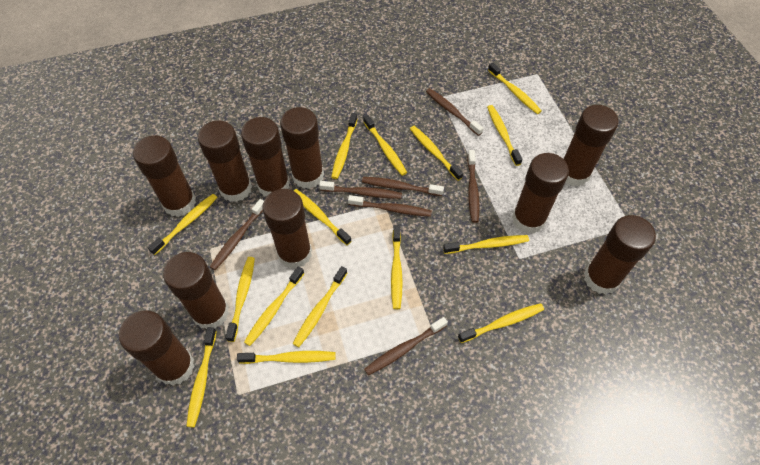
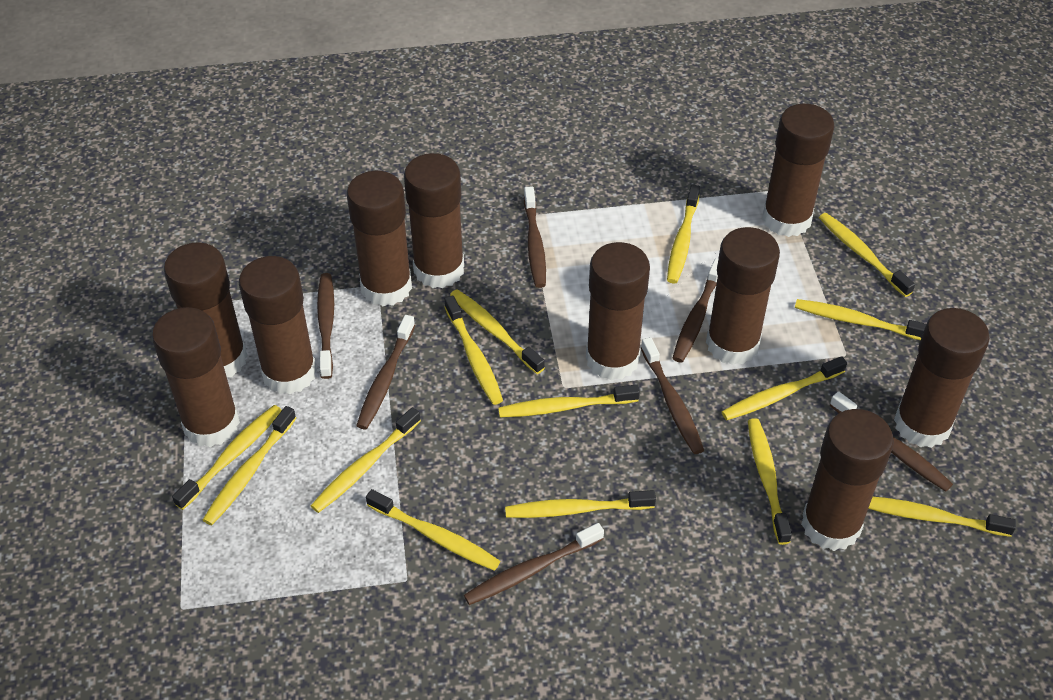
yellow toothbrush: [148,194,218,255] [186,327,217,427] [225,257,255,342] [237,351,335,364] [244,266,304,346] [293,189,351,245] [293,266,347,347] [331,113,358,179] [363,115,407,176] [391,225,403,309] [410,126,463,181] [443,235,529,254] [458,303,544,343] [487,105,523,166] [488,63,542,114] = 15 -> [172,405,282,510] [203,406,296,525] [311,407,421,513] [366,489,500,571] [445,296,503,405] [450,289,545,374] [498,384,640,417] [505,490,656,518] [667,184,700,284] [722,356,847,420] [748,418,792,545] [795,299,926,340] [819,213,915,297] [868,497,1016,537] = 14

